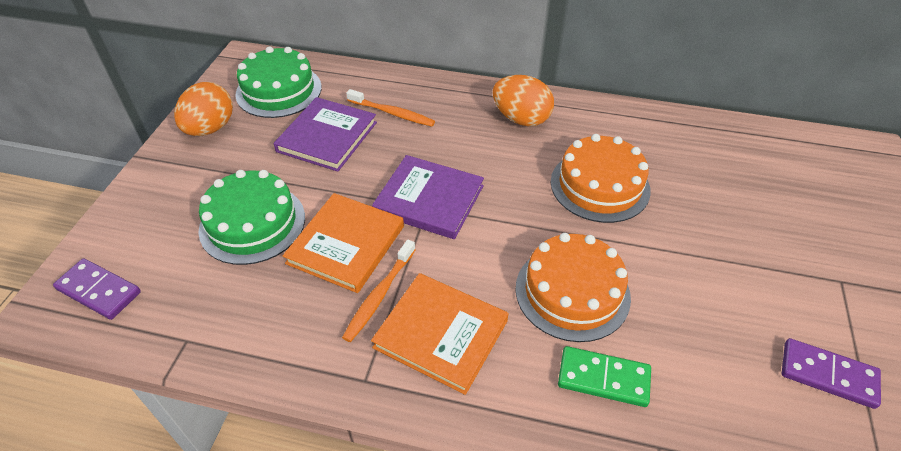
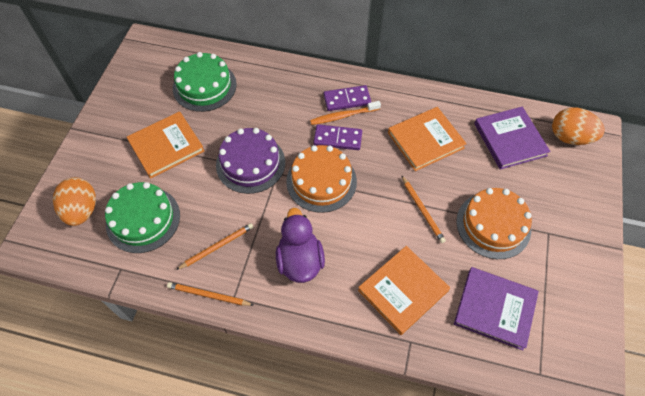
green domino: [558,346,651,407] = 1 -> none = 0
orange book: [283,193,404,293] [371,273,509,395] = 2 -> [127,111,204,179] [358,246,450,335] [388,107,467,171] = 3
orange pencil: none = 0 -> [167,282,253,306] [176,223,253,270] [401,175,446,243] = 3
orange toothbrush: [342,240,416,342] [346,89,435,127] = 2 -> [310,101,381,125] = 1
purple cake: none = 0 -> [216,128,285,194] = 1
purple duck: none = 0 -> [276,208,325,283] = 1

